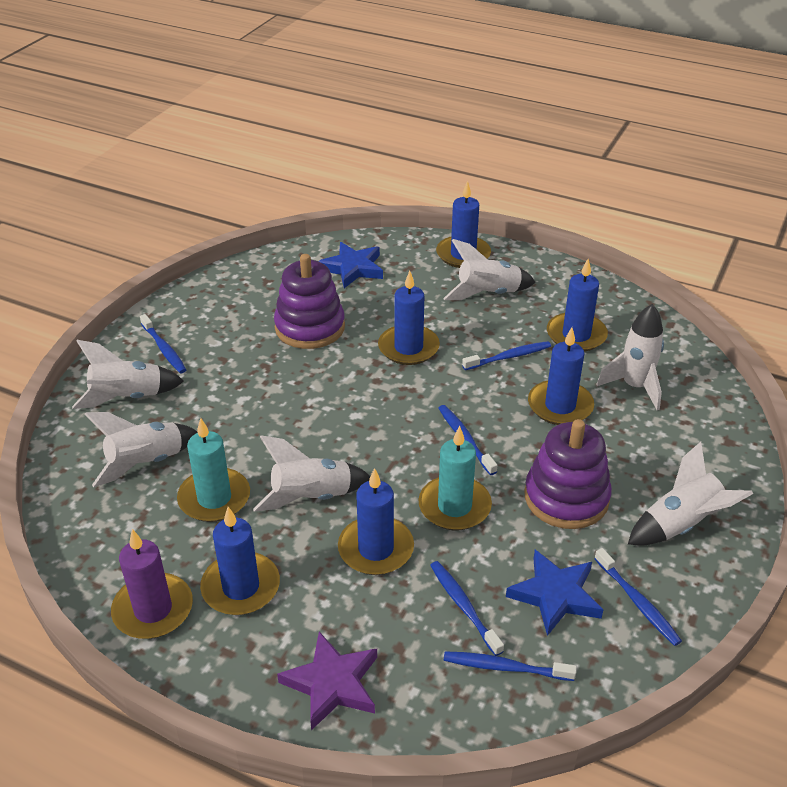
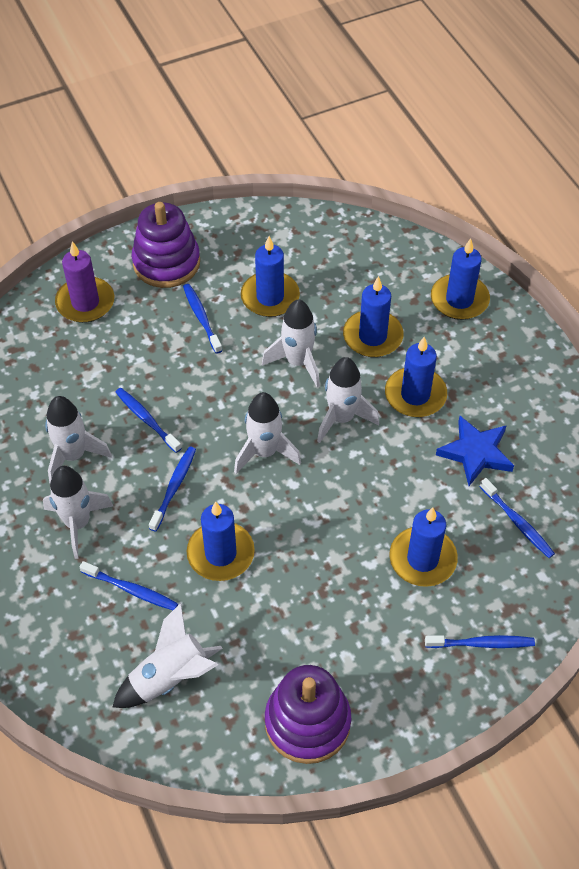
blue star: [318,242,383,288] [506,550,603,636] = 2 -> [436,416,514,486] = 1
purple star: [277,631,377,730] = 1 -> none = 0
turquoise candle: [177,418,250,522] [418,426,492,531] = 2 -> none = 0

